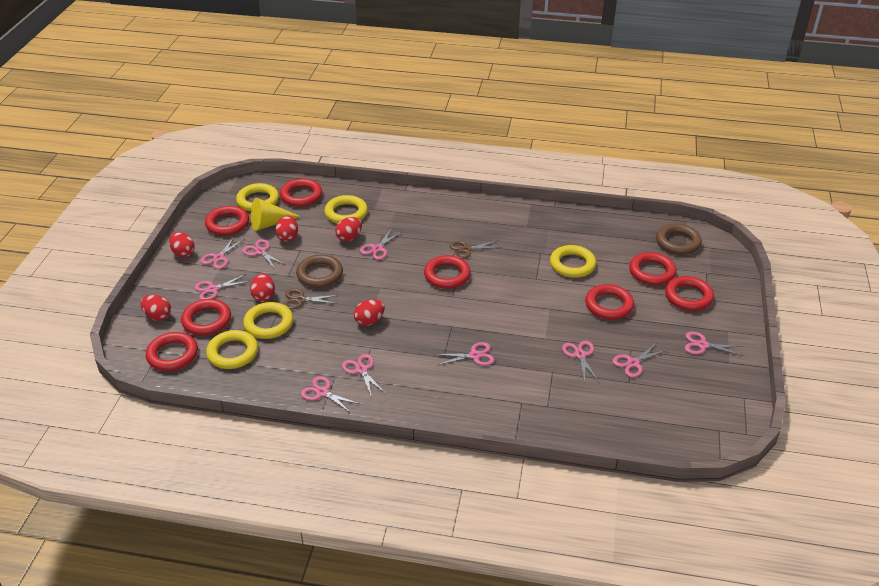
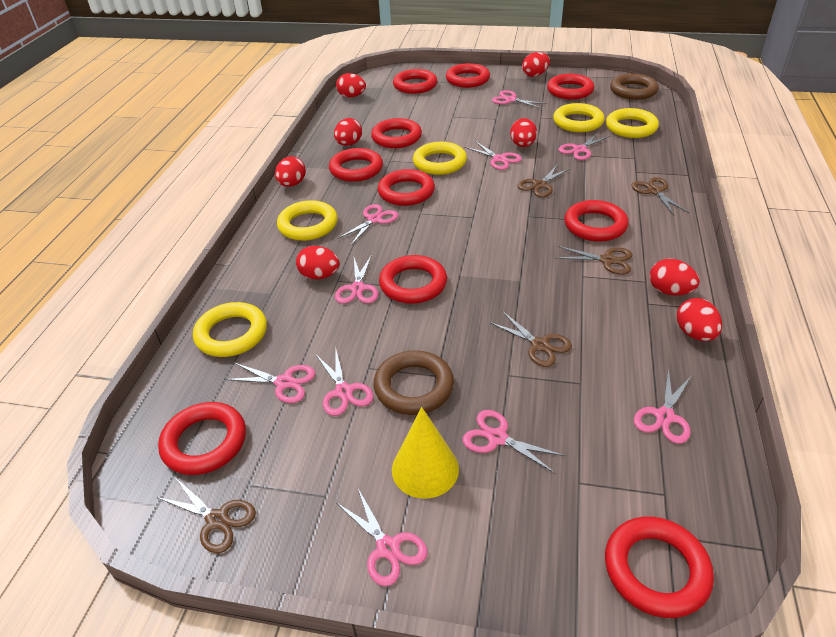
brown scissors: [283,289,338,310] [449,240,502,259] = 2 -> [156,478,256,553] [489,311,572,367] [517,164,571,197] [556,246,632,275] [631,177,689,215] = 5
red egg: [141,295,171,321] [169,232,195,257] [250,273,275,302] [275,215,298,242] [335,217,362,242] [354,299,385,326] = 6 -> [275,156,306,187] [296,246,340,279] [334,118,362,146] [336,73,366,97] [510,118,537,147] [522,52,550,77] [650,259,700,296] [677,298,722,341] = 8
red ring: [146,332,198,371] [181,299,231,335] [205,206,249,236] [280,179,322,207] [424,255,471,289] [585,284,634,320] [629,252,677,285] [665,276,714,311] = 8 -> [158,402,246,475] [329,148,383,182] [371,118,422,148] [378,169,435,206] [379,255,447,304] [393,69,438,94] [446,63,490,88] [547,74,594,99] [564,200,629,242] [605,517,714,618] = 10

